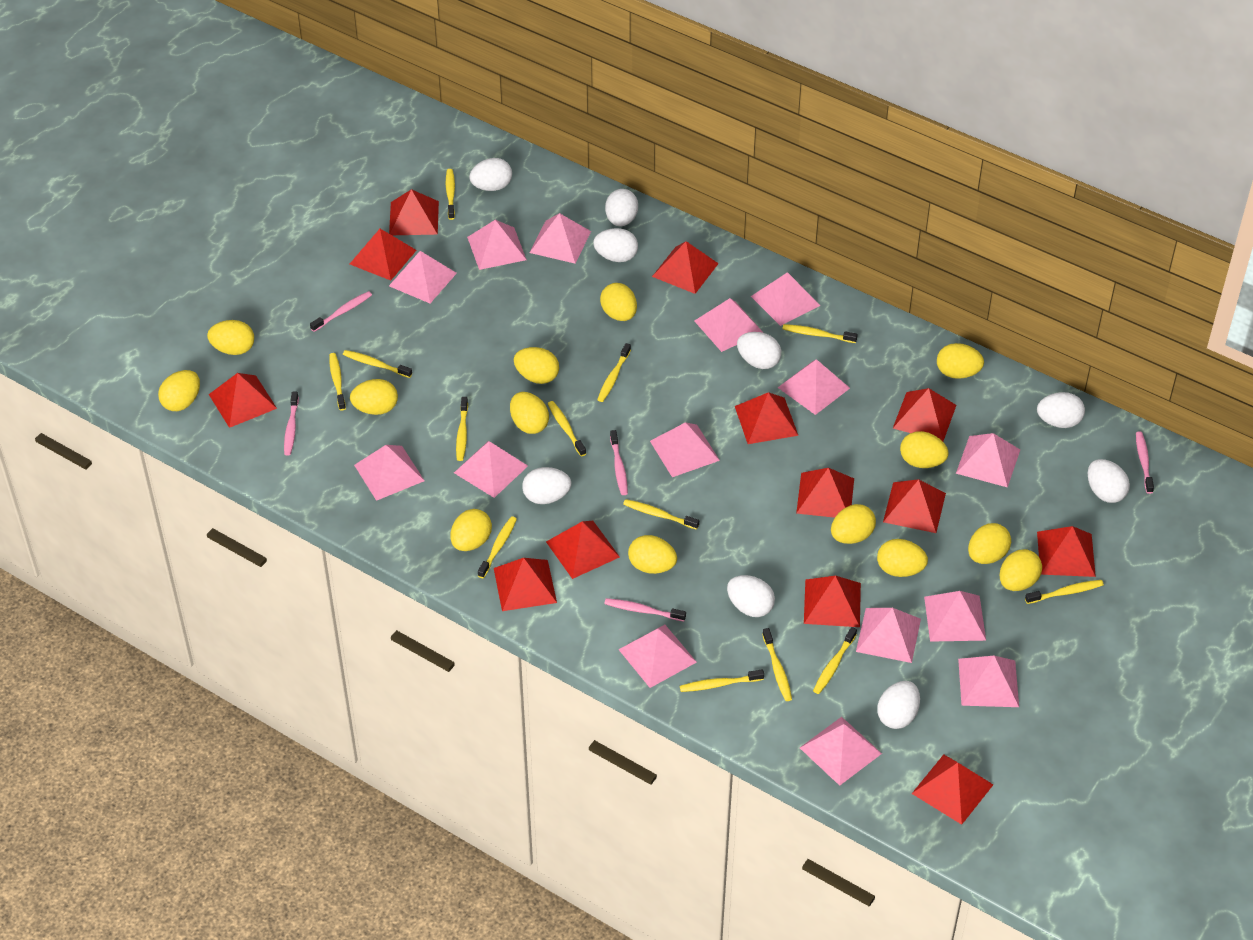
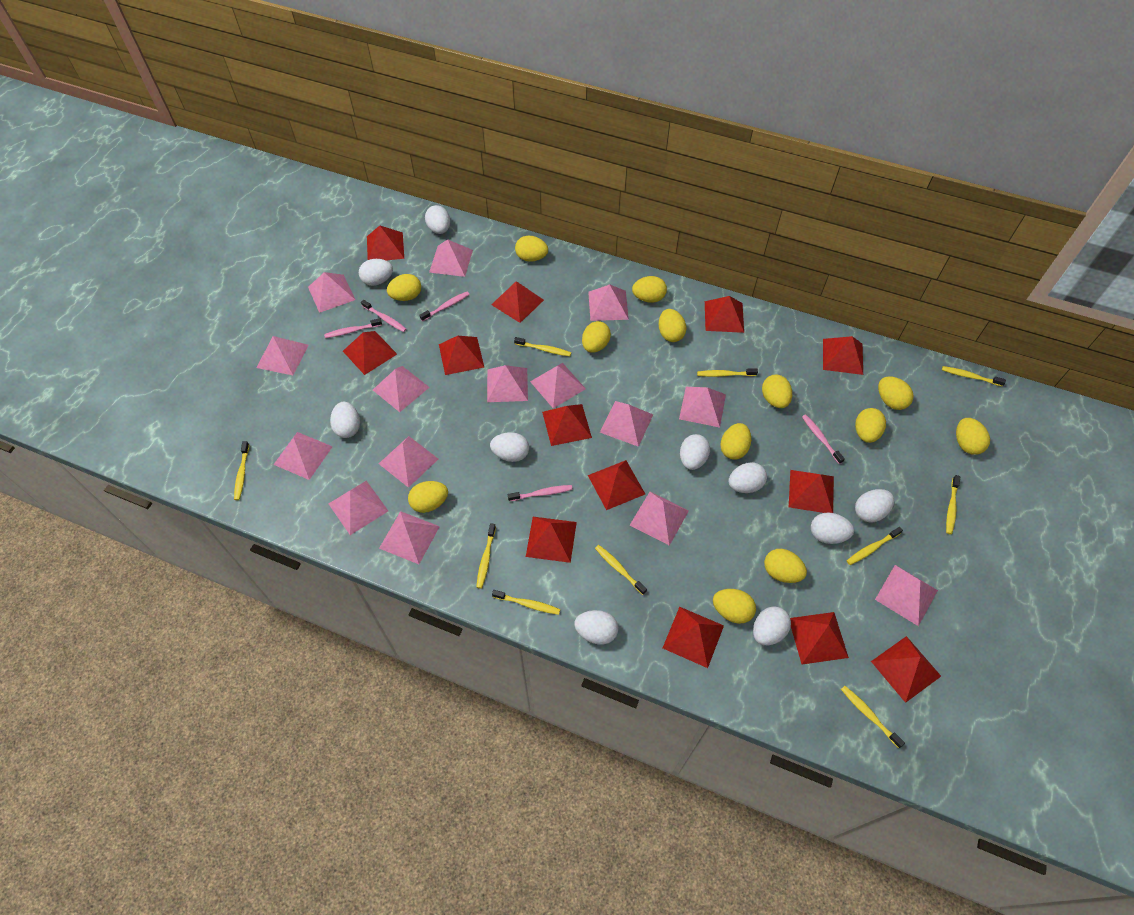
white egg: [469,158,512,191] [522,467,571,504] [593,228,638,262] [605,189,638,226] [727,575,775,617] [737,332,781,369] [877,681,920,729] [1037,392,1085,428] [1088,459,1130,503] = 9 -> [330,402,360,438] [359,259,393,286] [425,205,450,234] [490,432,529,462] [574,610,618,645] [680,434,710,470] [729,462,767,493] [753,607,791,645] [811,512,854,544] [855,489,894,522] = 10
yellow egg: [158,370,200,411] [207,320,254,355] [350,379,398,415] [450,509,492,551] [510,392,549,434] [514,347,559,384] [600,283,637,321] [628,535,677,574] [831,504,876,544] [877,539,928,577] [900,431,949,468] [937,343,984,379] [968,523,1011,564] [1000,549,1042,591] = 14 -> [387,274,421,301] [408,481,448,513] [515,236,548,262] [582,321,611,353] [632,276,667,303] [659,309,687,342] [713,589,756,624] [720,423,751,460] [762,375,792,408] [764,549,807,583] [855,408,886,443] [878,376,913,410] [956,418,990,455] = 13
yellow toothbrush: [329,353,346,411] [343,350,412,378] [446,169,455,220] [456,397,468,461] [478,516,517,578] [548,401,586,456] [597,343,631,402] [623,499,699,530] [680,669,764,692] [762,628,792,701] [783,324,858,343] [813,627,857,694] [1025,580,1104,604] = 13 -> [234,441,249,500] [476,523,496,589] [492,590,560,615] [514,337,571,356] [595,545,647,595] [697,368,758,377] [841,686,905,748] [847,527,903,565] [942,366,1006,387] [946,475,960,534] = 10

